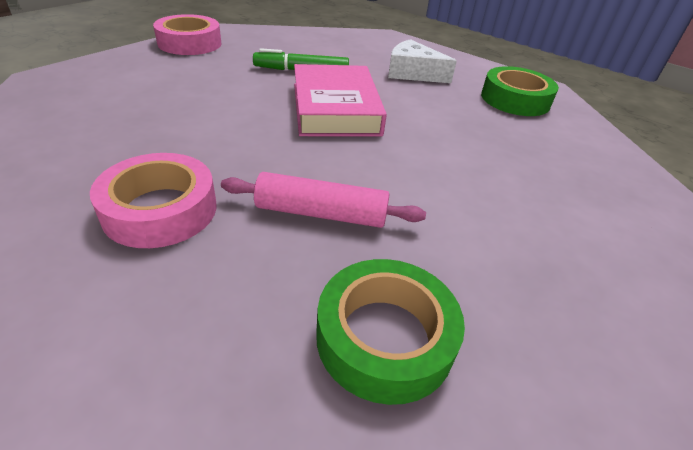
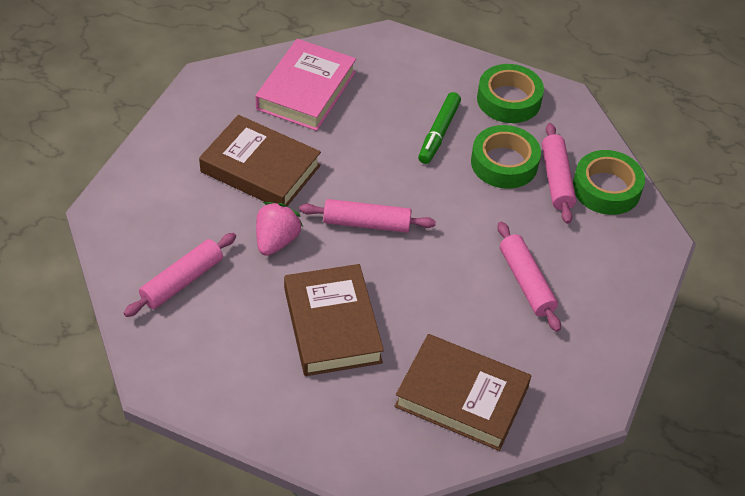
brown book: none = 0 -> [199,115,321,206] [284,264,384,376] [394,334,531,451] = 3
green tape: [316,259,465,405] [481,66,559,116] = 2 -> [471,125,541,189] [477,64,544,123] [573,150,645,215] = 3
pink rolling pin: [221,172,426,228] = 1 -> [124,233,236,317] [299,199,436,233] [497,222,561,332] [542,123,576,224] = 4
pink strawberry: none = 0 -> [256,202,303,256] = 1
pink tape: [90,153,217,248] [153,14,222,55] = 2 -> none = 0
white cheese: [388,39,457,83] = 1 -> none = 0

